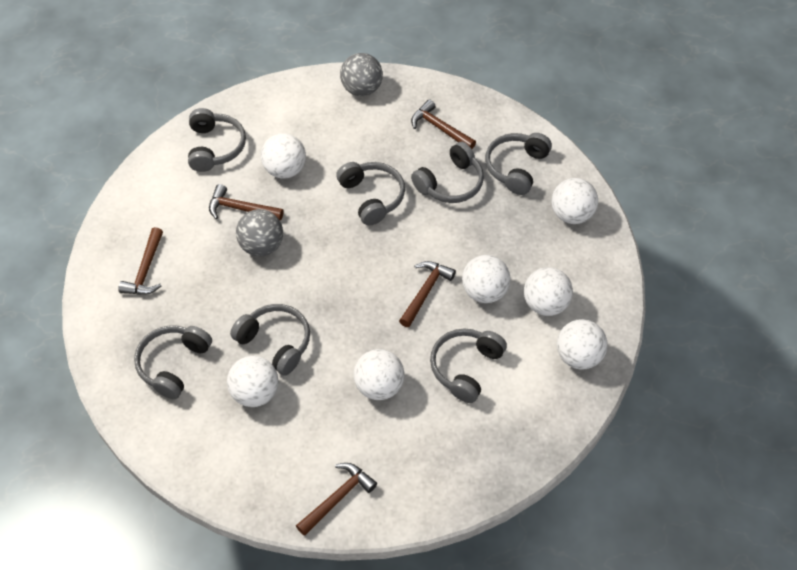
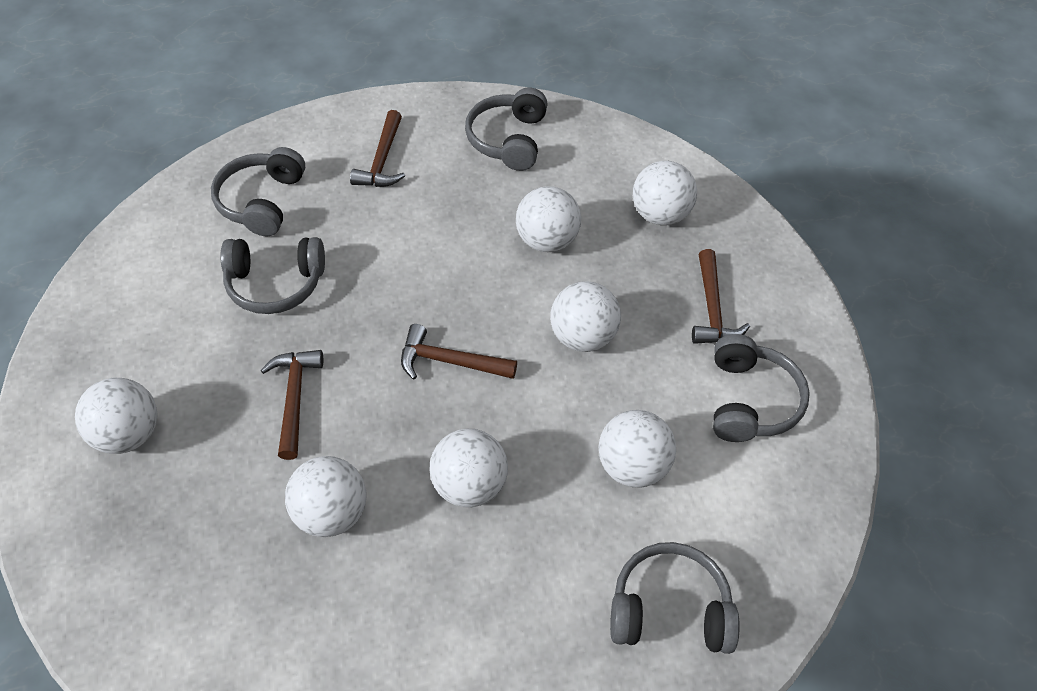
brown hammer: [118,227,163,295] [209,184,284,221] [296,463,377,536] [399,261,456,327] [411,99,476,149] = 5 -> [260,350,323,460] [350,110,405,187] [401,324,517,380] [692,249,750,344] = 4
grey ball: [236,209,283,256] [340,53,383,96] = 2 -> none = 0
grey headphones: [134,325,212,399] [188,108,246,172] [230,304,310,376] [336,162,405,226] [411,141,484,203] [430,329,507,403] [485,133,552,195] = 7 -> [211,147,305,236] [220,237,325,314] [465,88,548,171] [610,542,740,654] [713,334,810,442] = 5

